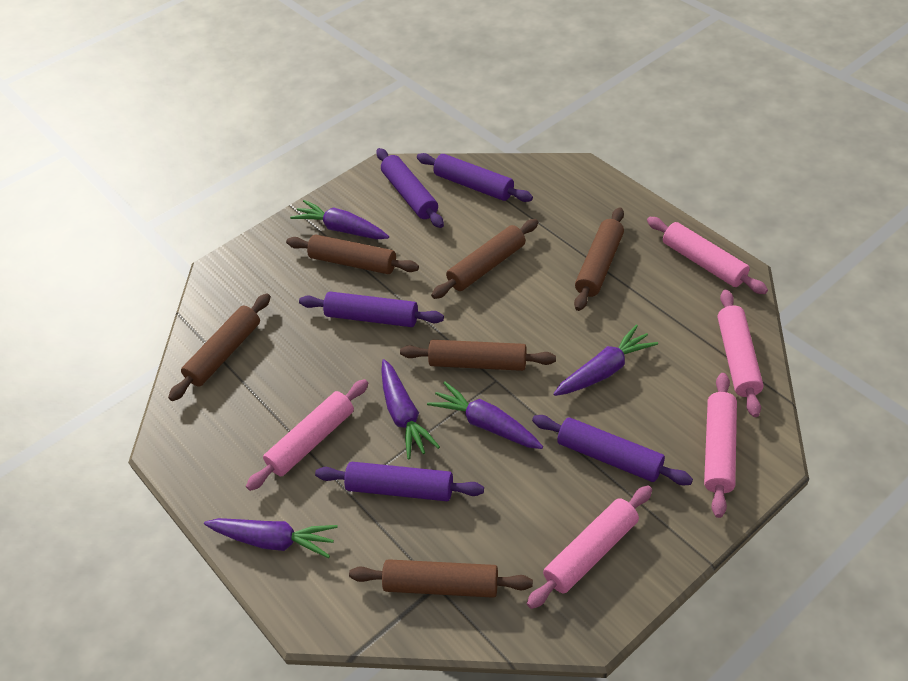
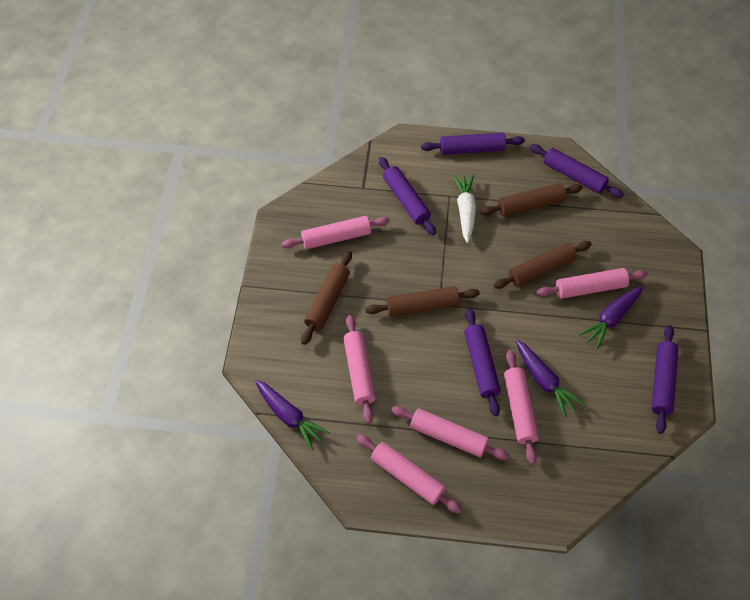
brown rolling pin: [168,293,271,401] [286,234,419,274] [349,559,533,598] [400,340,556,371] [431,219,538,299] [574,207,624,311] = 6 -> [301,251,352,345] [366,286,480,317] [480,183,583,216] [493,241,591,289] = 4
pink rolling pin: [246,379,369,491] [527,486,652,609] [647,217,768,294] [704,373,737,518] [718,289,763,417] = 5 -> [282,216,390,249] [343,315,376,424] [356,434,462,513] [391,406,509,460] [504,350,539,464] [537,268,648,299] = 6
purple carrot: [204,518,338,558] [290,200,389,239] [381,359,440,460] [427,381,543,449] [553,325,658,396] = 5 -> [255,380,330,450] [516,340,584,417] [578,286,643,349] = 3
white carrot: none = 0 -> [452,174,476,243] = 1

